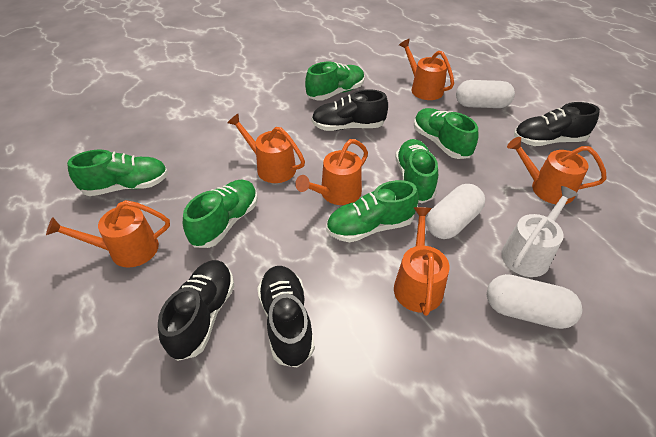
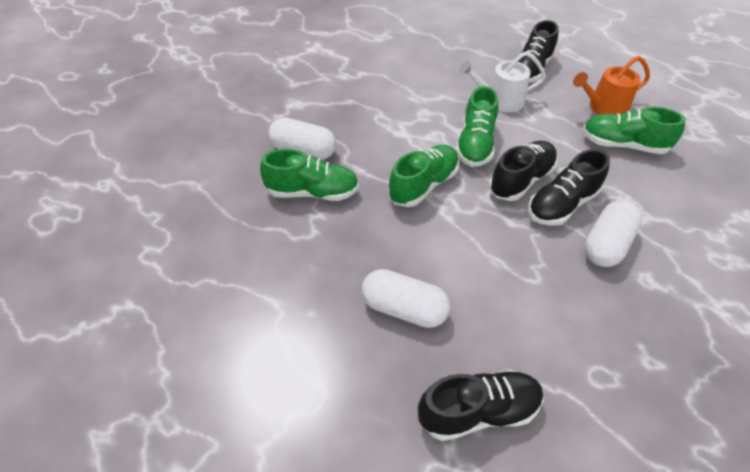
green shoe: [67,150,168,196] [183,179,258,248] [305,62,365,100] [326,180,419,242] [395,139,438,203] [414,108,478,159] = 6 -> [260,149,359,201] [388,145,459,207] [456,86,498,167] [582,107,686,154] = 4
orange watering can: [46,200,170,268] [227,114,305,183] [295,139,368,205] [394,207,450,316] [399,39,454,100] [507,137,607,204] = 6 -> [573,56,650,115] = 1

